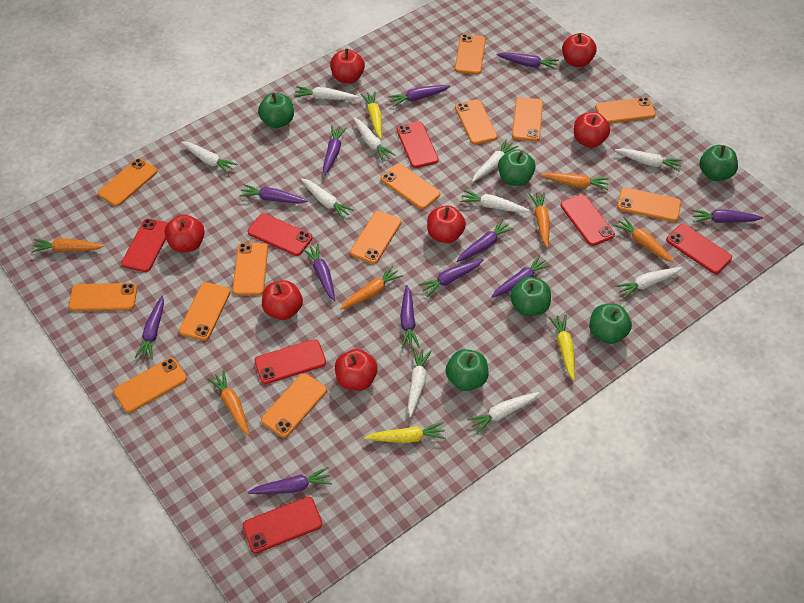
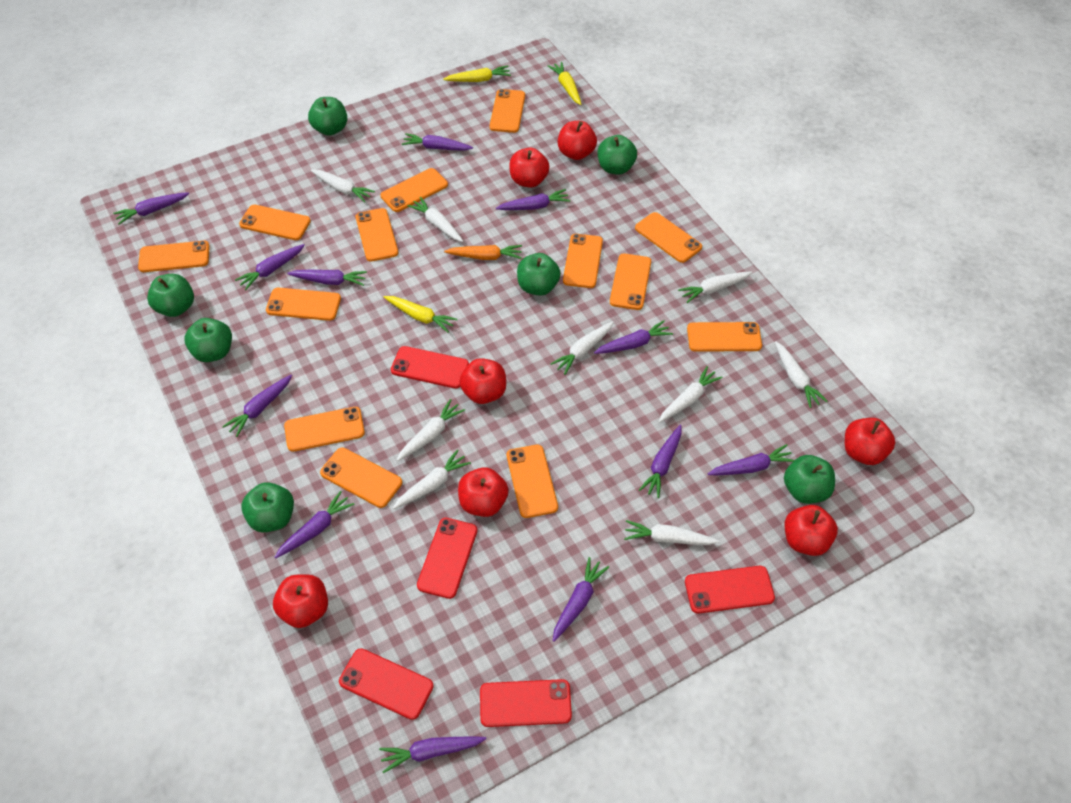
green apple: [258,93,294,128] [446,349,488,391] [498,149,535,186] [510,277,551,317] [589,304,632,344] [700,145,738,181] = 6 -> [147,274,194,317] [185,318,232,362] [241,482,294,533] [308,97,347,136] [517,253,561,296] [598,135,637,175] [784,455,835,504] = 7
orange carrot: [31,238,104,253] [207,370,250,436] [340,265,403,310] [529,192,550,248] [541,173,609,190] [613,216,674,263] = 6 -> [444,245,522,260] = 1
red phone: [121,219,168,272] [243,497,322,553] [248,213,313,256] [254,339,326,384] [397,122,439,168] [560,194,615,246] [666,224,732,274] = 7 -> [339,648,434,720] [391,346,469,389] [417,518,477,599] [480,679,572,727] [685,566,775,614] = 5
white carrot: [181,142,238,175] [294,86,358,100] [301,178,355,220] [353,118,395,162] [408,348,431,417] [460,190,530,213] [467,392,539,434] [472,139,519,182] [615,148,683,172] [615,267,682,299] = 10 -> [311,170,375,202] [393,450,471,509] [396,399,465,461] [407,197,463,242] [551,321,614,375] [624,520,719,545] [659,366,723,422] [678,272,752,303] [775,341,827,408] = 9

